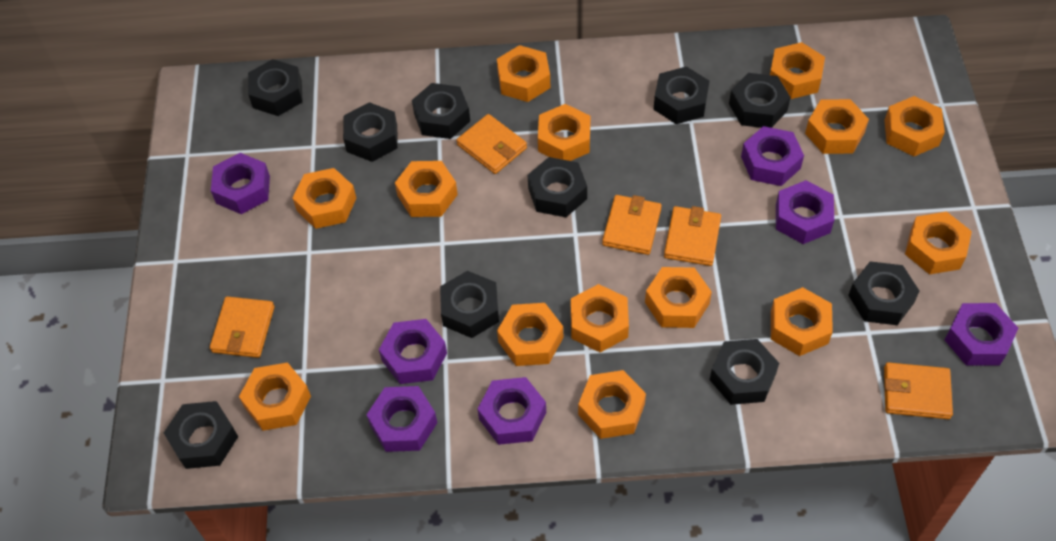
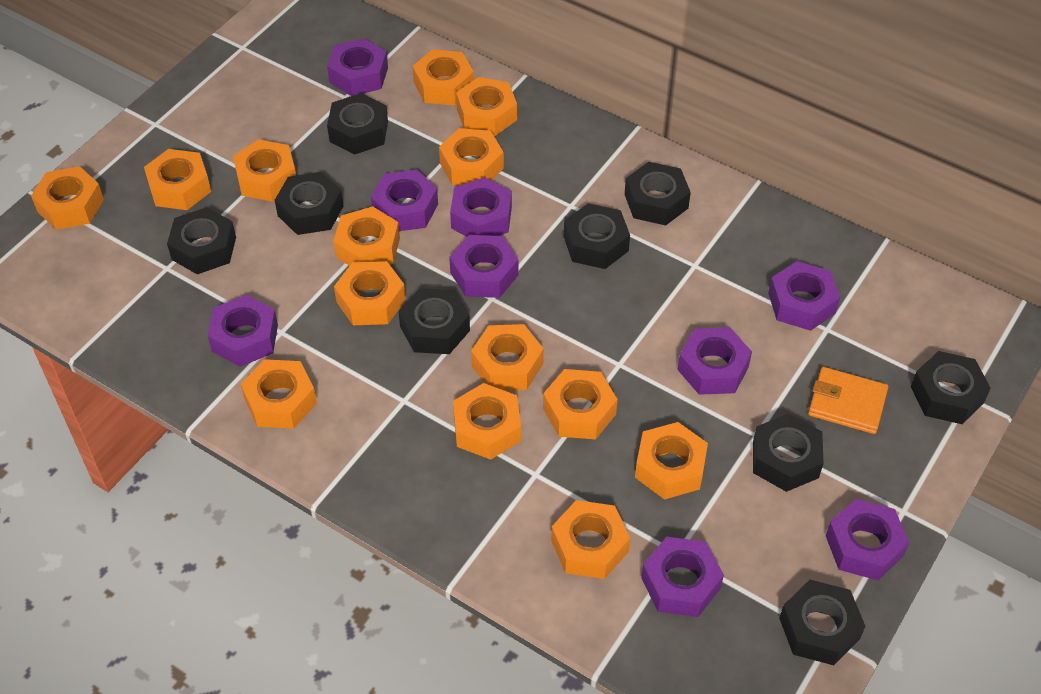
black nut: [164,401,238,469] [248,59,303,116] [343,102,398,162] [412,83,470,139] [440,271,499,338] [528,157,587,217] [653,66,710,124] [710,339,779,405] [729,73,791,128] [848,261,920,325] = 10 -> [167,207,236,274] [275,172,343,235] [327,93,388,155] [398,288,470,354] [564,203,630,269] [624,162,691,225] [753,414,824,492] [779,580,865,665] [911,351,991,424] = 9
orange wallet: [210,296,275,358] [456,114,527,174] [602,195,662,255] [664,206,721,266] [884,362,953,419] = 5 -> [808,367,888,434] = 1
purple nut: [211,153,270,214] [366,386,437,452] [379,319,447,384] [478,377,546,445] [741,126,804,186] [776,180,834,244] [945,303,1018,366] = 7 -> [208,295,278,367] [327,38,388,96] [371,170,438,231] [449,235,519,298] [450,177,512,237] [641,537,724,617] [677,327,752,395] [768,261,840,331] [826,499,909,580] = 9

